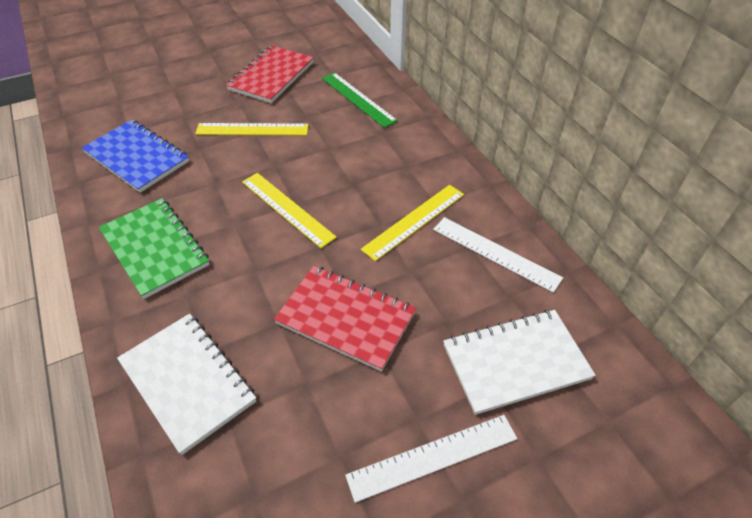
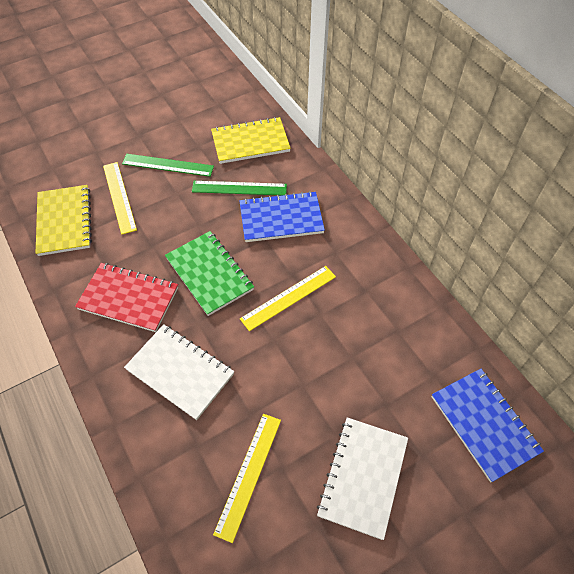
blue notebook: [82,120,189,193] = 1 -> [239,191,325,242] [432,369,544,483] = 2
green ruler: [322,72,398,128] = 1 -> [122,154,214,177] [192,181,287,196] = 2
red notebook: [226,45,314,103] [274,266,416,372] = 2 -> [75,263,178,332] = 1
white ruler: [345,415,517,503] [433,217,563,293] = 2 -> none = 0
yellow notebook: none = 0 -> [36,185,92,256] [211,117,291,164] = 2

